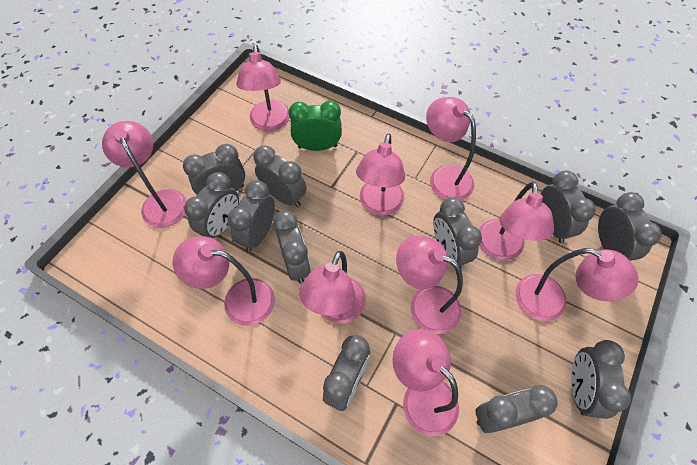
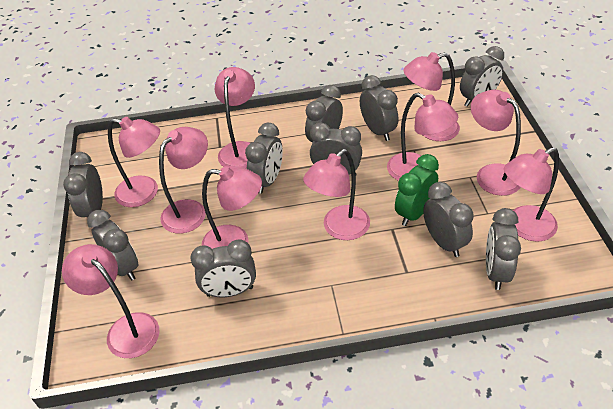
grey clock: [183,144,245,194] [184,172,239,238] [227,180,275,252] [254,145,306,207] [273,210,311,283] [323,335,370,411] [433,197,482,268] [475,385,558,433] [541,171,596,243] [571,340,631,419] [598,192,662,261] = 11 -> [63,152,103,218] [87,210,139,281] [190,239,256,297] [245,123,283,194] [305,85,343,142] [310,122,362,175] [360,75,398,141] [423,182,474,257] [460,46,504,107] [486,208,521,290] = 10

